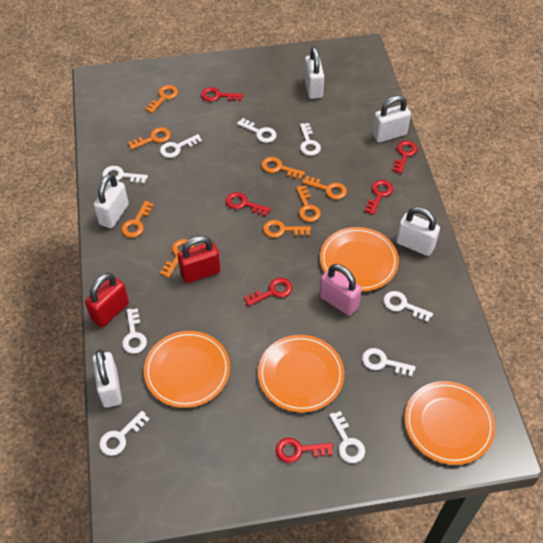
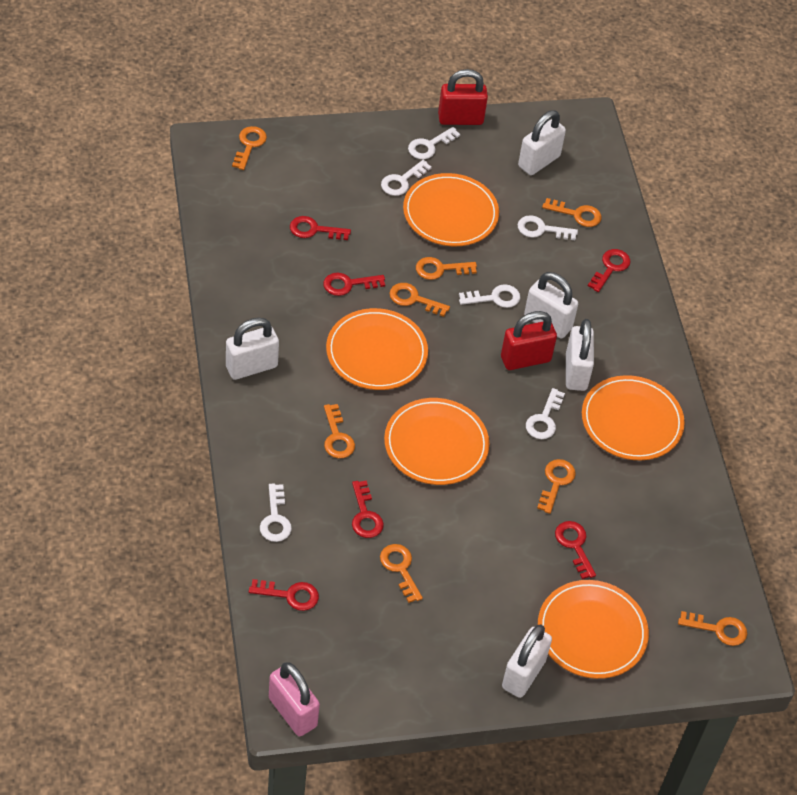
orange plate: [144,331,230,408] [258,335,344,413] [320,227,399,292] [405,381,495,465] = 4 -> [326,308,428,390] [384,398,489,485] [403,173,499,246] [538,580,649,679] [582,375,685,460] = 5
white key: [99,411,150,456] [102,166,148,183] [122,308,147,354] [160,134,202,158] [237,118,277,143] [300,123,321,156] [329,411,365,463] [362,348,416,377] [383,291,433,322] = 9 -> [260,484,292,542] [381,160,432,196] [408,127,460,159] [459,284,520,308] [518,215,578,240] [526,388,565,439] = 6

